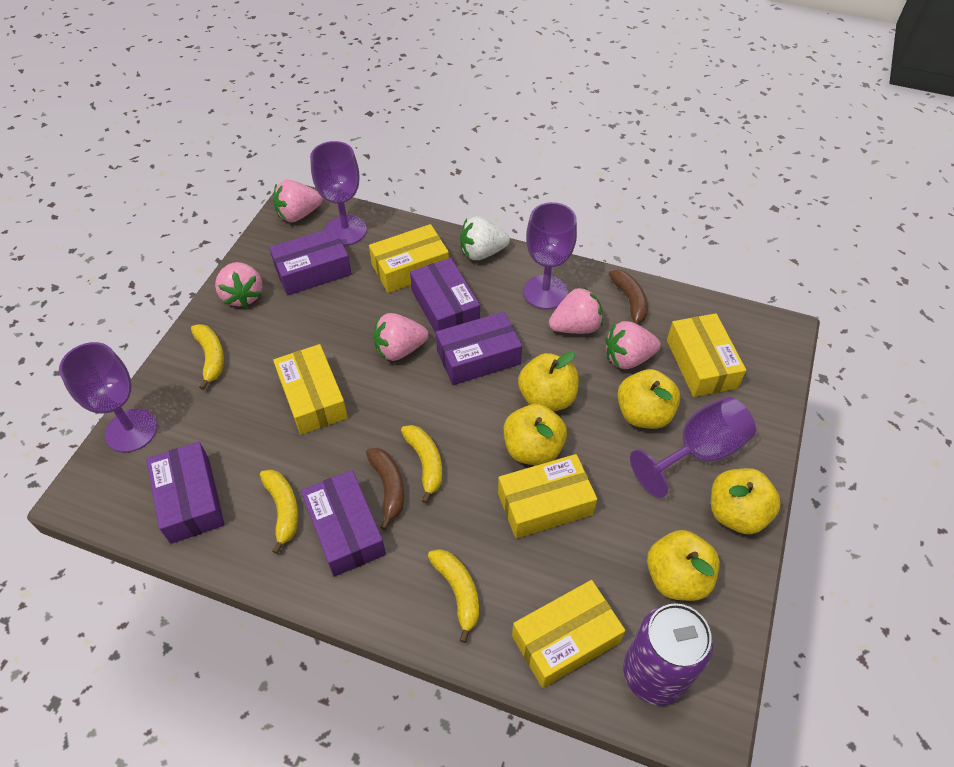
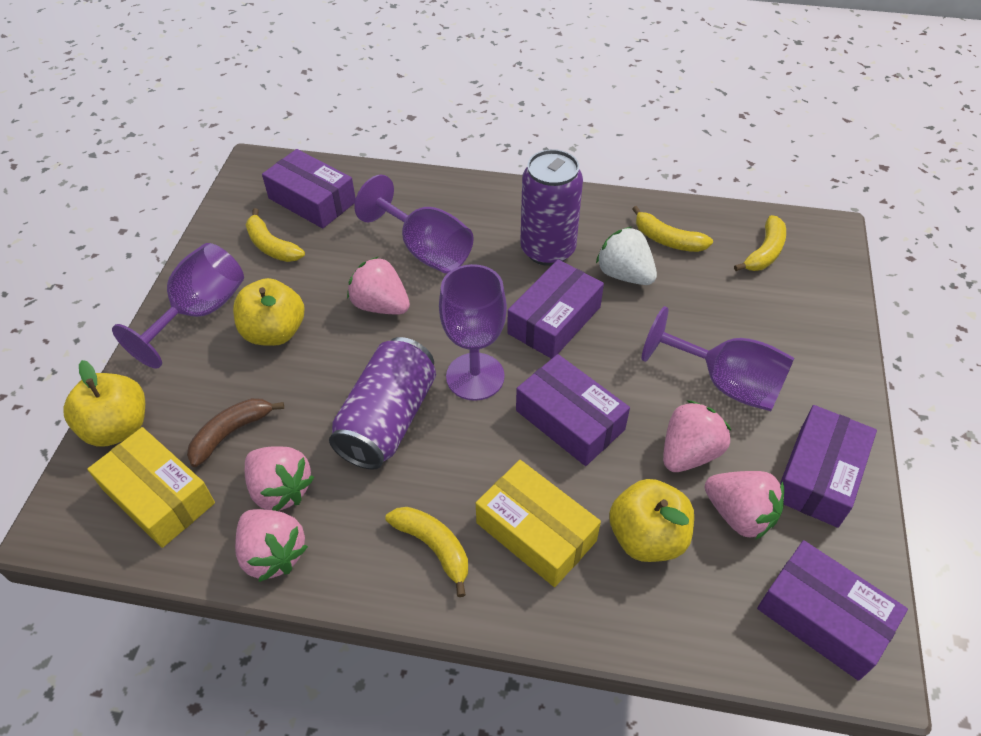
brown banana: [366,448,404,530] [609,270,648,324] = 2 -> [187,398,284,467] = 1
purple can: [623,603,713,706] = 1 -> [329,337,436,470] [520,149,583,266] = 2
yellow apple: [504,404,567,465] [518,352,579,411] [617,369,680,429] [647,530,720,601] [711,468,781,534] = 5 -> [63,360,145,447] [233,278,304,346] [609,479,694,562] = 3
yellow box: [273,344,348,435] [369,224,449,293] [498,454,597,539] [512,580,625,688] [667,313,746,397] = 5 -> [87,427,215,548] [476,460,601,587] = 2

